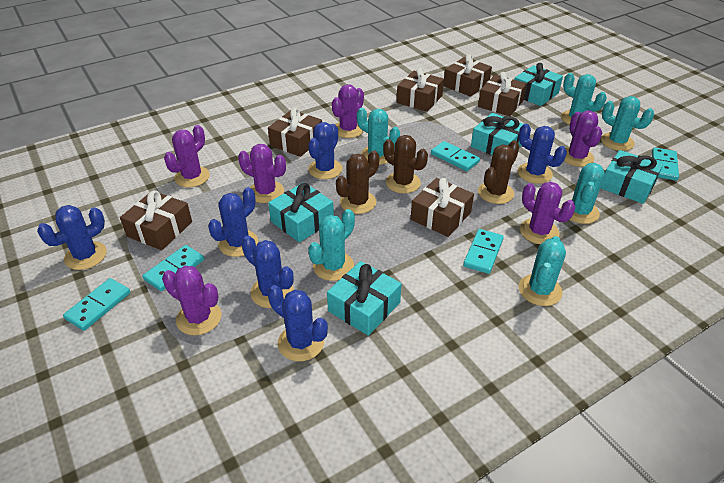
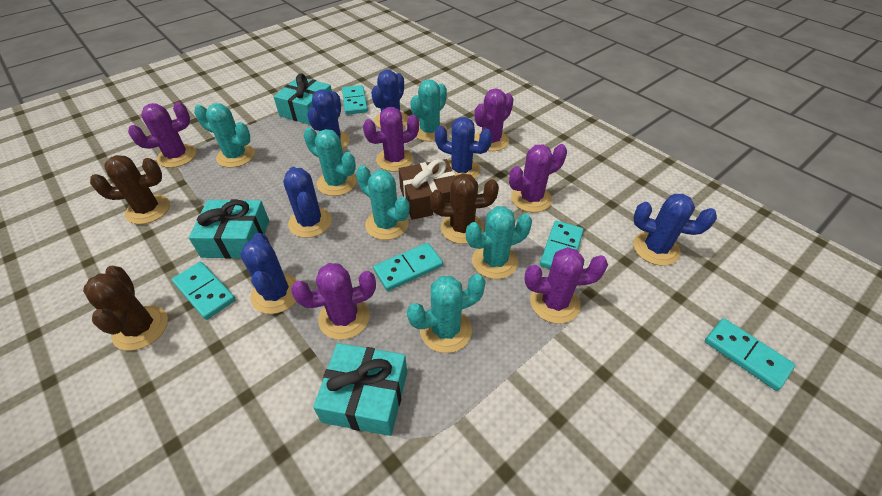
brown gift: [120,190,192,250] [268,108,322,157] [397,68,444,112] [411,178,474,237] [443,54,492,97] [478,72,527,116] = 6 -> [399,159,455,220] = 1
turquoise gift: [268,182,334,242] [327,261,402,336] [471,113,524,155] [514,63,563,106] [601,150,663,204] = 5 -> [189,199,269,259] [273,73,332,125] [313,343,407,436] = 3

